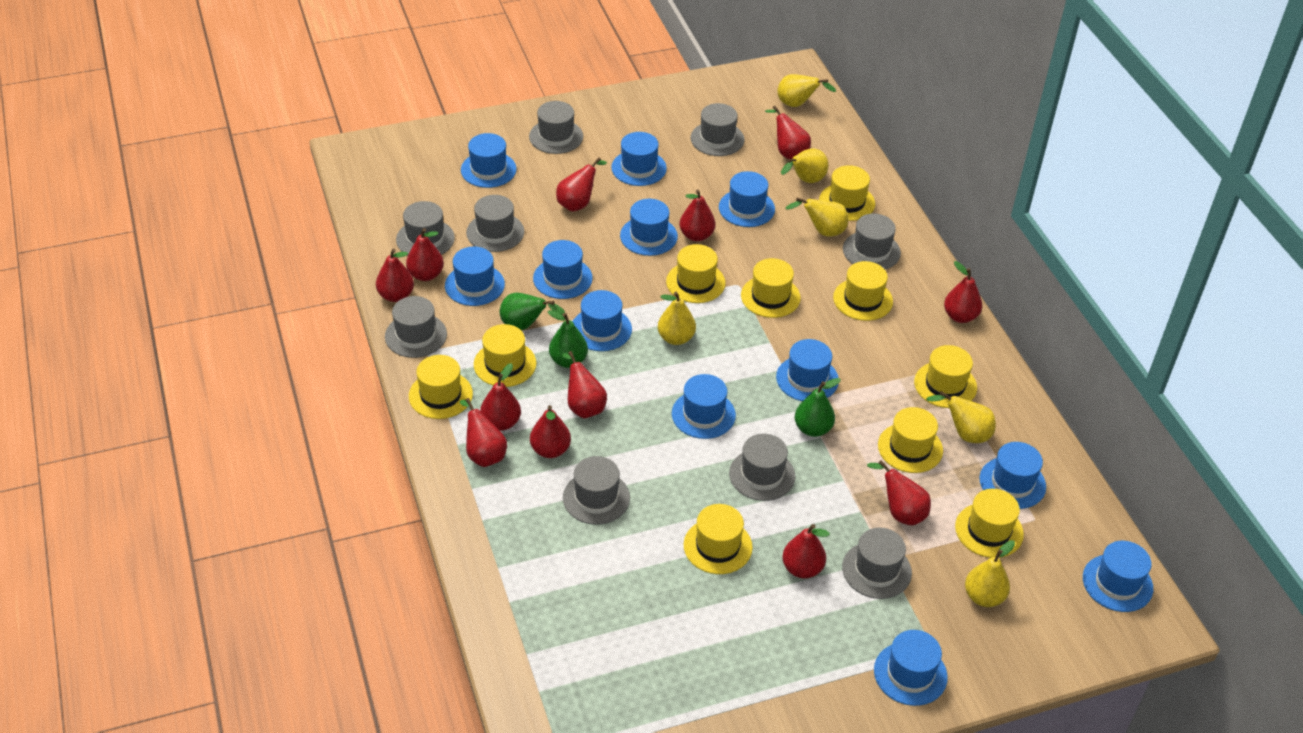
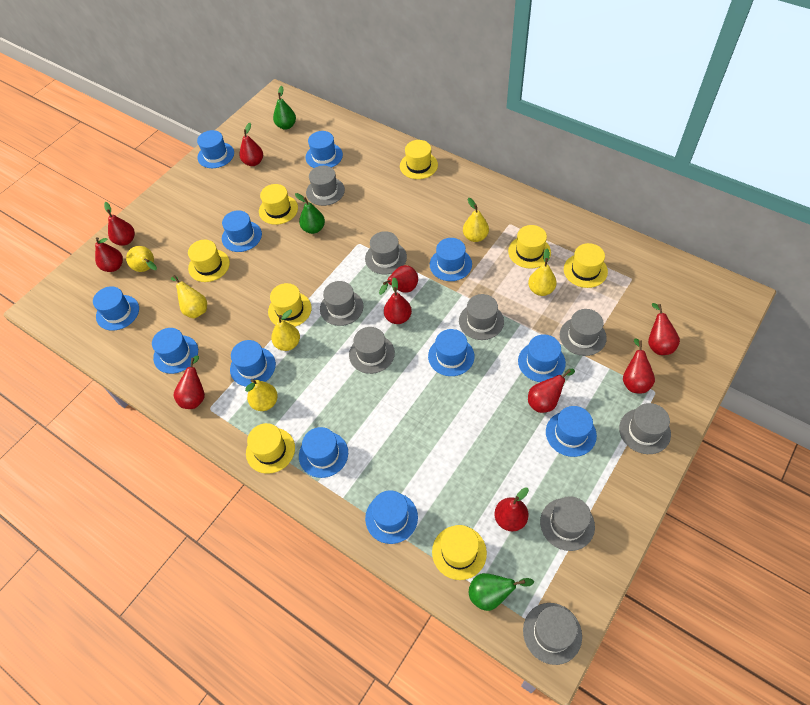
red pear: [376,249,414,302] [406,228,444,281] [460,398,507,467] [480,363,521,431] [530,405,571,458] [556,157,607,212] [562,351,607,418] [680,189,716,241] [765,105,811,159] [782,524,830,579] [867,460,931,525] [944,261,982,323] = 12 -> [95,237,123,272] [104,202,135,246] [173,355,205,409] [239,123,263,166] [379,265,418,295] [384,277,412,324] [494,487,529,531] [528,369,575,413] [623,338,655,393] [648,303,680,355] = 10
yellow hat: [409,355,473,419] [474,324,537,387] [666,244,725,303] [684,504,753,574] [741,258,801,318] [819,165,875,221] [833,261,893,321] [878,407,943,473] [914,345,977,408] [955,489,1024,558] = 10 -> [188,240,230,282] [246,423,295,474] [259,184,298,225] [268,283,312,327] [400,140,438,179] [432,525,487,580] [508,225,551,269] [564,243,608,288] = 8

